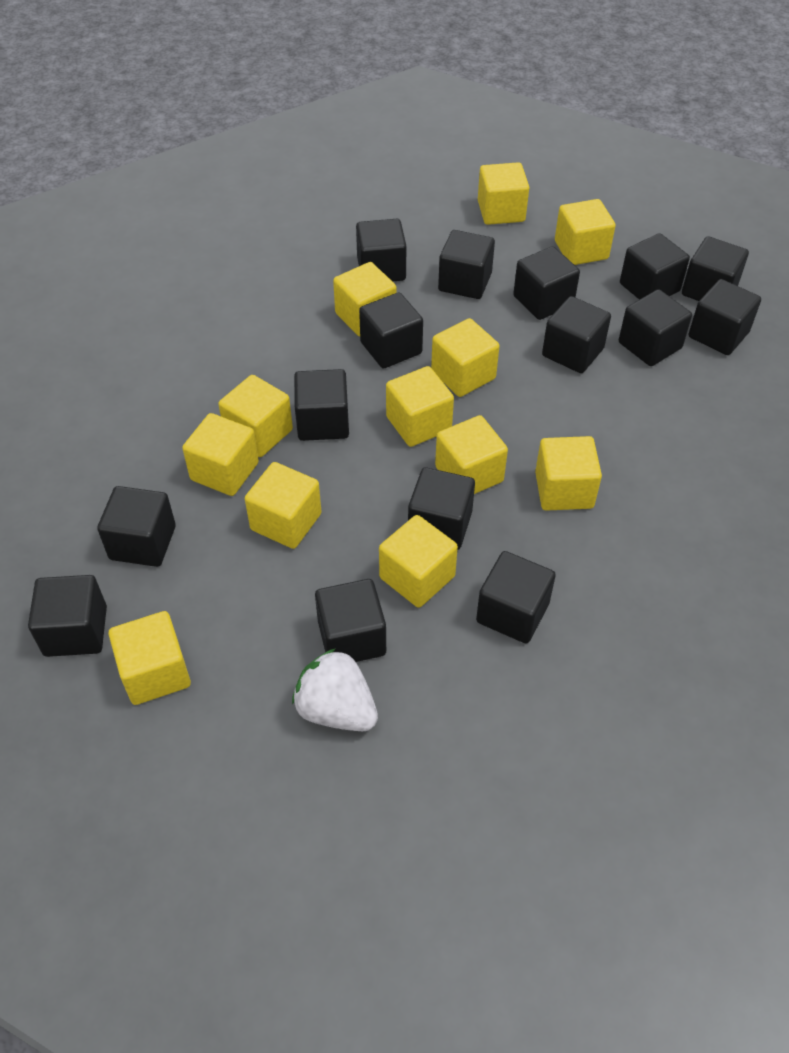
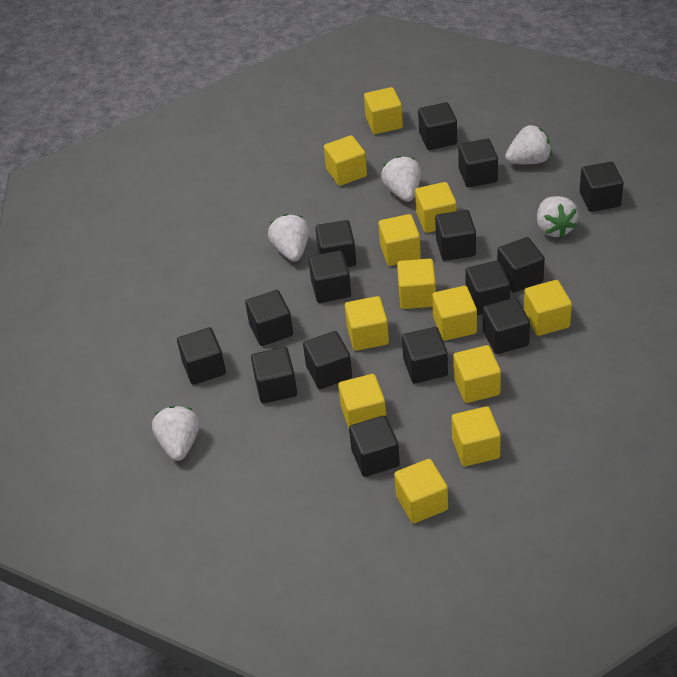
white strawberry: [292,648,378,731] = 1 -> [152,406,199,461] [268,214,309,262] [381,156,421,202] [505,125,552,164] [537,196,579,238] = 5

